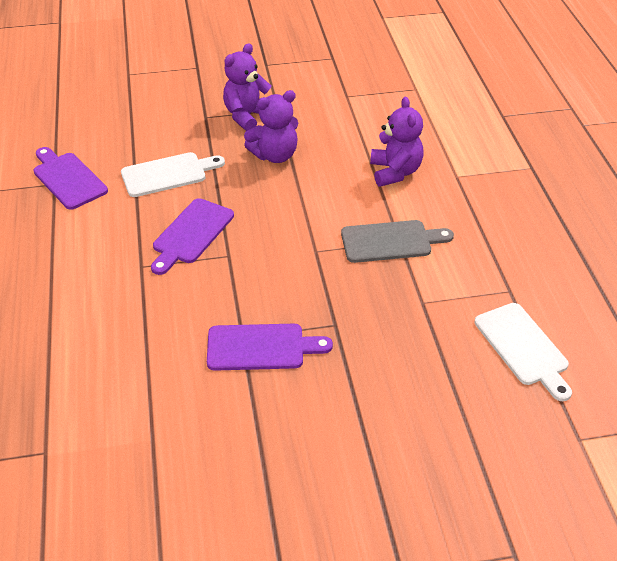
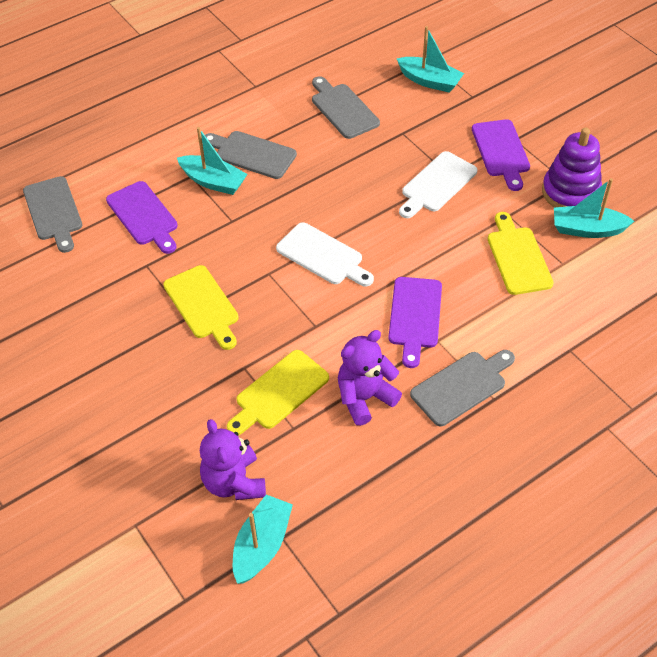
grey cutting board: [341,220,454,263] = 1 -> [23,176,82,253] [205,131,297,179] [312,76,380,139] [410,350,515,426] = 4
purple stacking toy: none = 0 -> [542,127,602,207] = 1
purple teddy bear: [223,43,271,131] [244,90,298,163] [370,97,424,187] = 3 -> [200,419,266,500] [338,330,402,426] = 2
turquoise boat: none = 0 -> [177,127,247,195] [233,495,293,584] [397,26,464,93] [554,178,634,238] = 4
yellow cutting board: none = 0 -> [163,265,239,350] [227,350,329,435] [488,212,554,295] = 3

